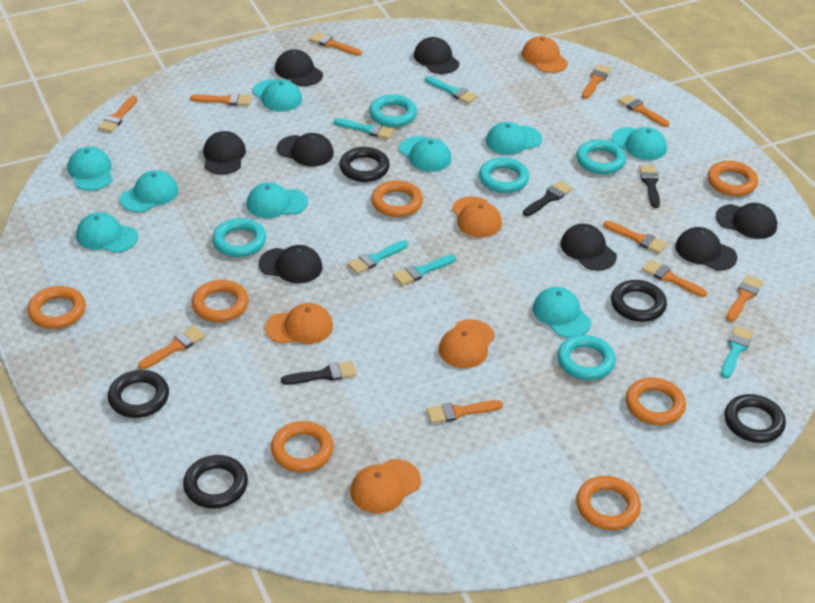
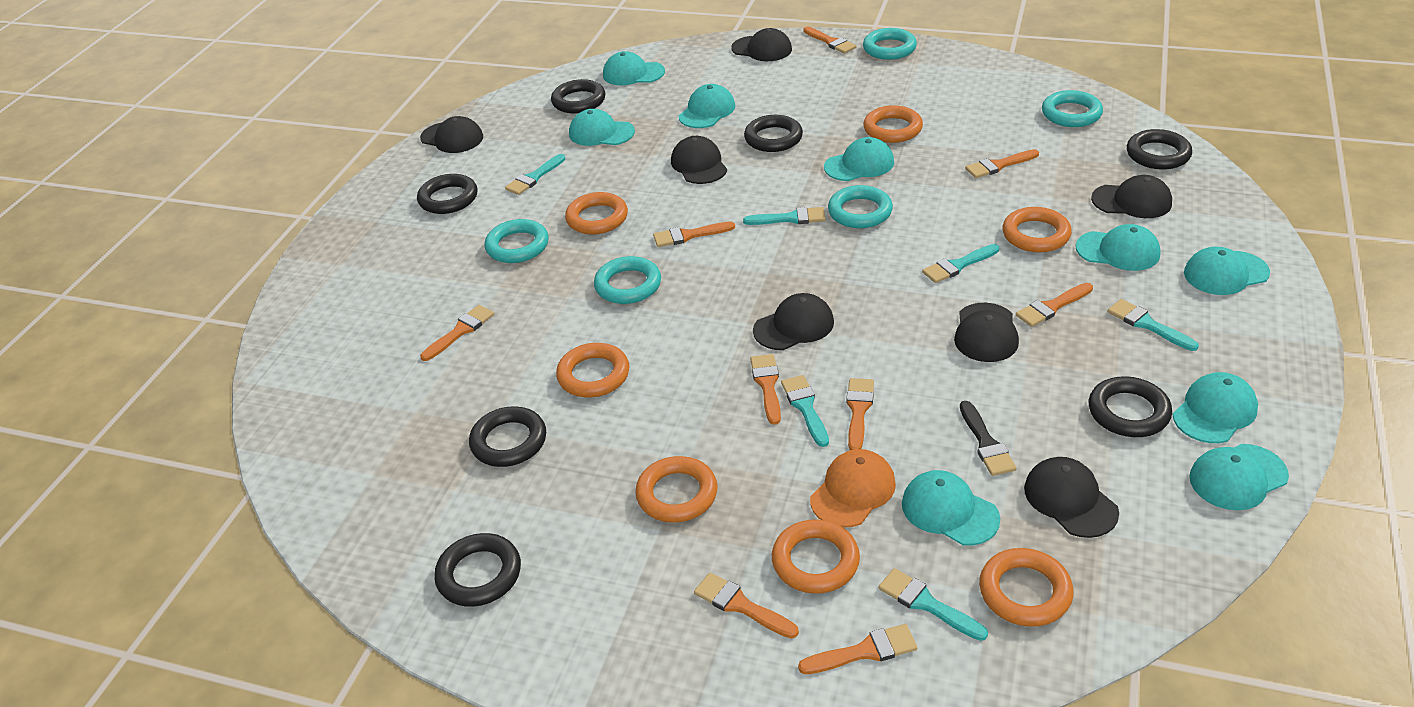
black brush: [281,361,357,385] [523,181,573,216] [639,165,660,208] = 3 -> [960,401,1017,476] = 1
black cap: [203,131,246,175] [259,245,323,283] [275,49,323,86] [277,133,334,167] [414,37,459,74] [561,224,617,271] [675,227,737,270] [716,203,777,239] = 8 -> [420,116,483,153] [671,136,727,184] [731,28,792,61] [753,293,834,350] [954,303,1019,362] [1024,457,1119,538] [1091,175,1172,218] = 7
black ring: [108,370,169,418] [183,455,248,508] [339,147,390,182] [611,280,667,322] [724,394,786,443] = 5 -> [417,174,478,214] [434,533,521,607] [469,406,546,467] [551,79,606,114] [744,115,803,152] [1089,376,1172,437] [1127,129,1192,170] = 7
orange brush: [98,96,137,133] [138,326,205,369] [190,93,251,106] [309,32,362,56] [426,400,503,424] [582,64,611,99] [603,221,667,254] [618,94,669,127] [642,259,707,297] [726,275,763,322] = 10 -> [420,305,494,361] [653,221,735,247] [694,572,799,639] [750,354,781,425] [798,624,918,674] [803,27,856,54] [846,378,874,450] [965,149,1039,178] [1016,283,1093,327] = 9
orange cap: [265,303,333,344] [350,459,421,513] [439,319,495,368] [452,196,502,238] [522,36,568,73] = 5 -> [810,449,896,528] = 1
turquoise brush: [334,118,394,139] [347,240,408,274] [393,254,456,286] [425,76,477,104] [721,326,753,378] = 5 -> [505,154,565,195] [743,207,826,225] [781,375,829,447] [878,568,988,641] [922,244,999,283] [1108,299,1199,351] = 6

